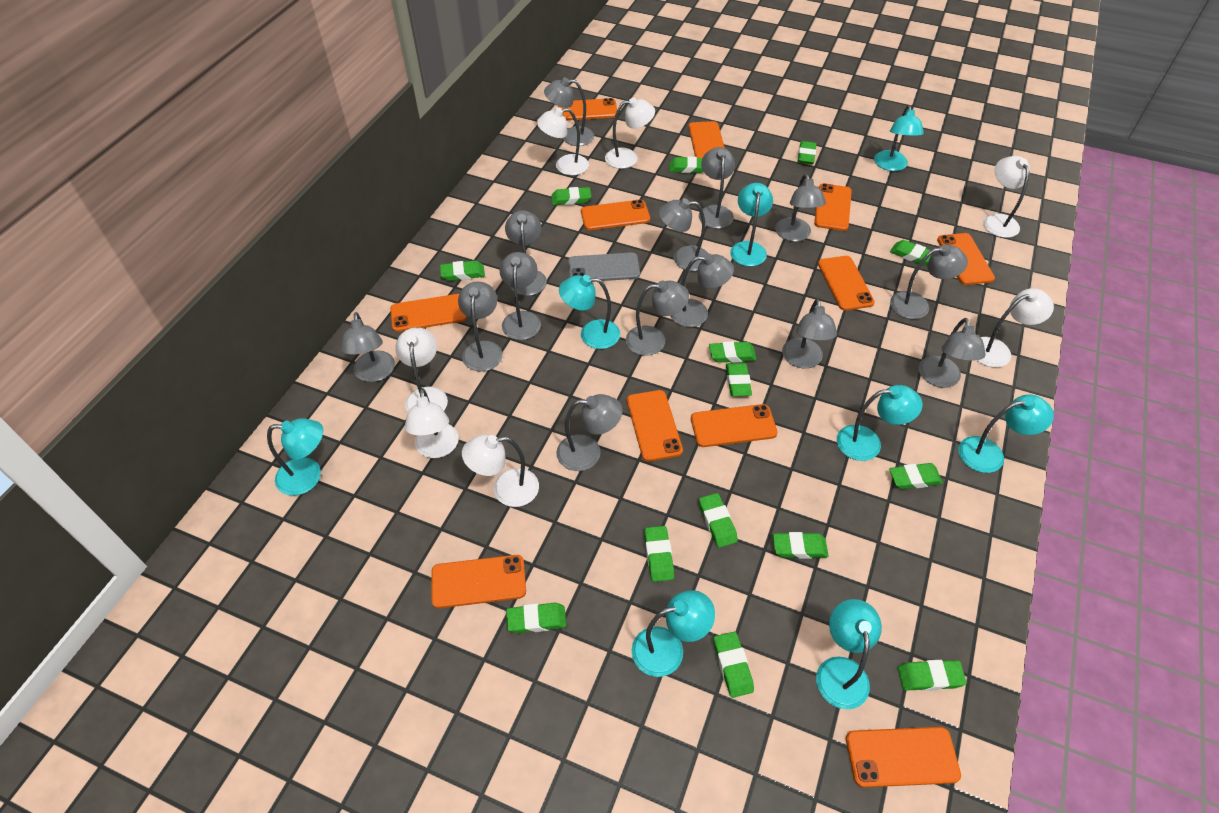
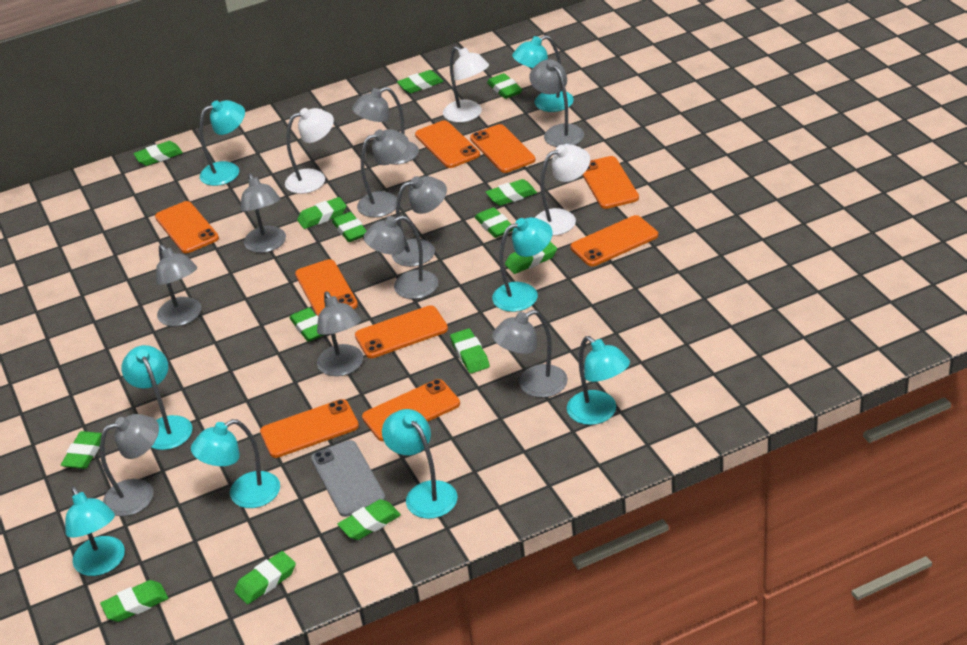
grey lamp: [341,312,395,382] [458,282,503,372] [500,252,541,340] [505,210,547,296] [544,77,594,146] [556,394,623,471] [626,281,689,356] [659,198,708,271] [670,253,734,327] [699,147,735,229] [775,174,826,242] [782,299,837,369] [890,244,968,319] [919,318,986,388] = 14 -> [100,414,159,516] [156,244,201,326] [240,173,286,253] [317,291,363,376] [352,87,419,164] [357,129,409,217] [363,216,438,299] [392,176,447,267] [492,310,568,398] [529,59,584,147] = 10
orange phone: [390,294,467,332] [431,555,526,608] [558,98,617,120] [581,200,650,230] [627,390,683,461] [688,121,725,158] [691,404,778,447] [814,183,852,231] [818,256,875,311] [846,727,961,787] [937,233,995,285] = 11 -> [155,201,219,253] [260,399,359,458] [295,259,358,316] [355,305,448,358] [362,379,460,441] [415,120,480,168] [470,124,535,173] [570,215,658,266] [582,156,639,209] = 9
white lamp: [395,327,448,413] [405,388,459,458] [462,434,539,507] [537,107,589,175] [605,98,655,169] [976,288,1054,367] [983,156,1030,238] = 7 -> [285,108,334,194] [443,46,489,123] [535,145,590,236] = 3

